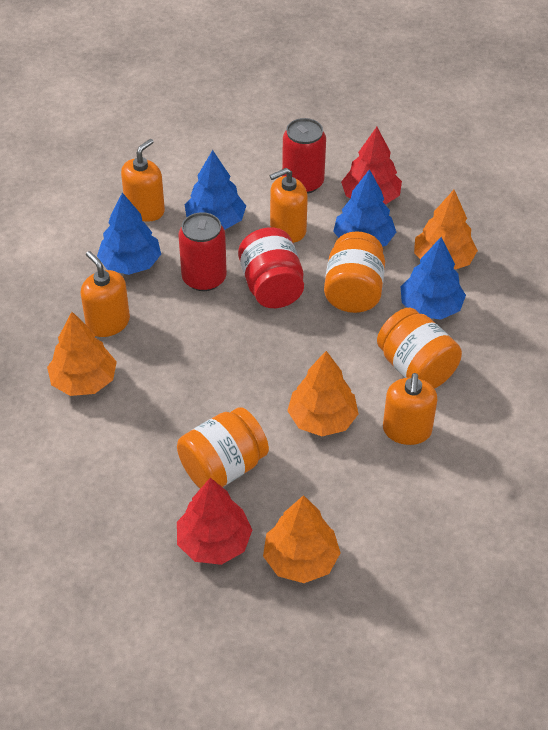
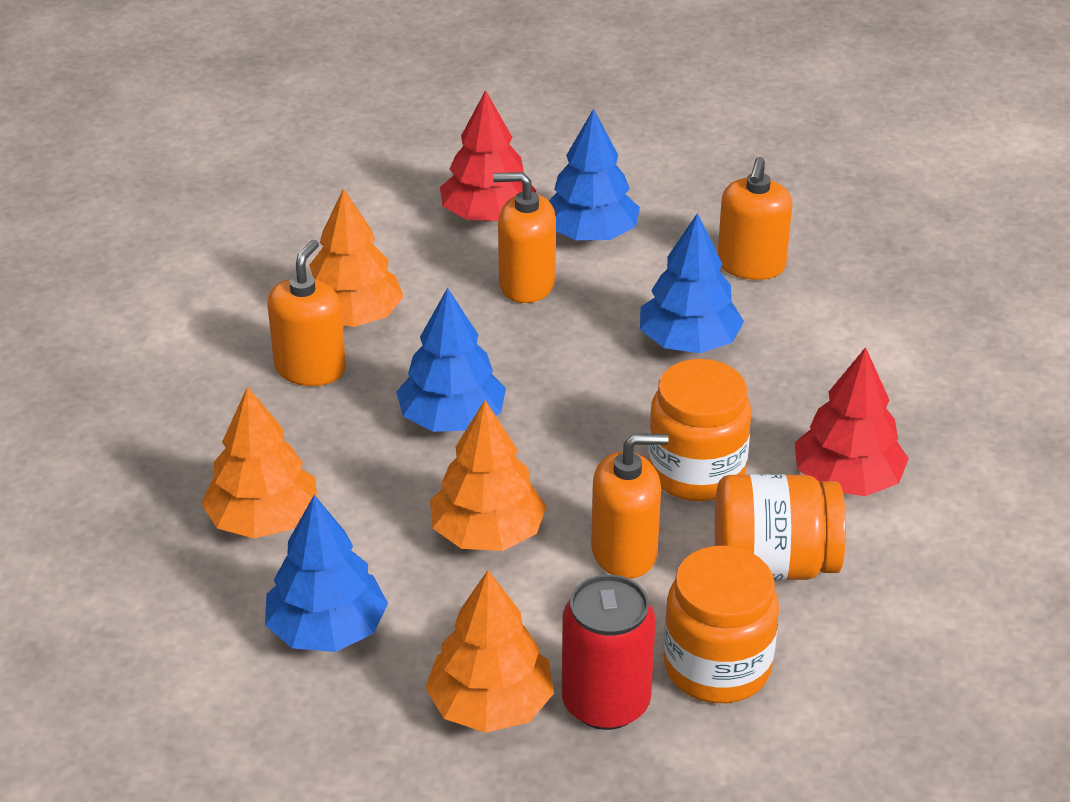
red can: [178,212,227,291] [282,118,326,194] = 2 -> [562,575,656,730] = 1
red jar: [238,227,304,308] = 1 -> none = 0

